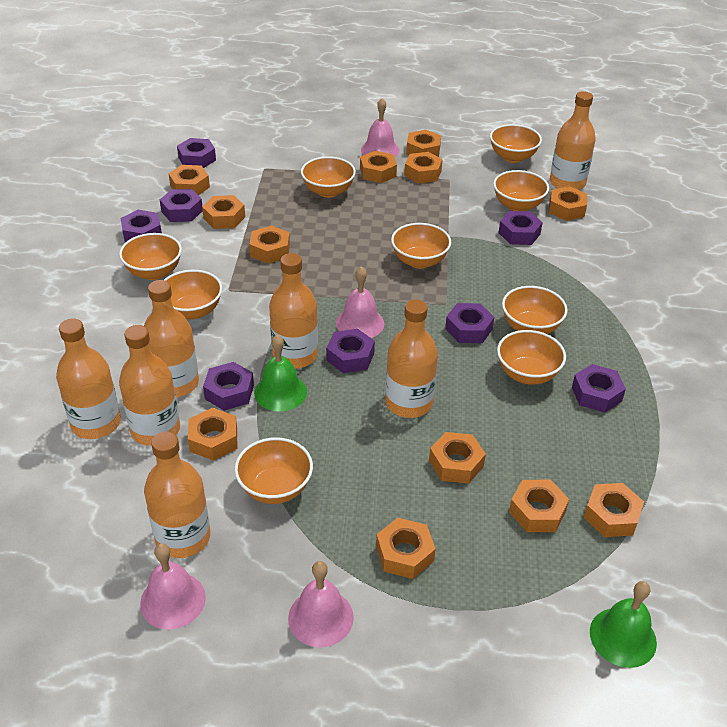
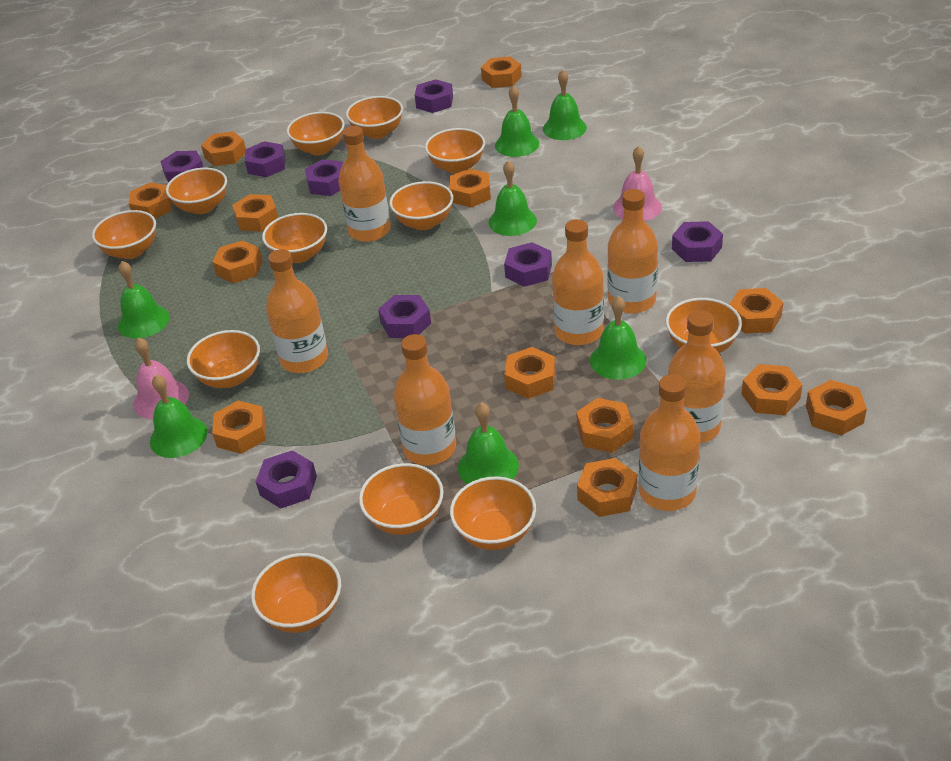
green bell: [254,335,307,411] [590,581,657,668] = 2 -> [118,261,170,339] [150,375,208,458] [458,402,519,484] [488,160,537,236] [495,85,539,157] [543,70,587,140] [590,296,646,380] = 7
orange bowl: [119,233,182,280] [164,270,222,319] [234,437,313,504] [301,156,356,198] [391,223,451,269] [490,124,542,163] [493,170,549,211] [497,330,566,385] [502,286,568,334] = 9 -> [92,210,156,259] [166,168,227,214] [187,330,260,388] [251,553,341,633] [262,213,327,263] [287,112,345,155] [346,96,403,139] [359,463,444,535] [389,181,453,230] [425,128,485,174] [450,477,536,550] [666,298,742,353] = 12
orange nut: [169,165,210,195] [188,408,237,461] [202,195,245,229] [249,225,290,264] [360,151,397,183] [376,518,436,579] [404,152,443,183] [406,130,441,157] [429,432,486,484] [509,480,569,532] [549,186,587,221] [584,483,644,537] = 12 -> [129,182,173,219] [201,131,246,166] [212,400,266,454] [213,240,263,283] [232,194,278,232] [449,169,491,208] [481,57,522,88] [504,347,555,399] [576,398,633,453] [577,458,637,517] [729,288,783,334] [741,364,803,415] [806,380,867,436] = 13
pink bell: [140,543,206,629] [288,561,354,647] [336,266,384,338] [361,98,400,158] = 4 -> [133,337,189,419] [613,146,662,221] = 2

